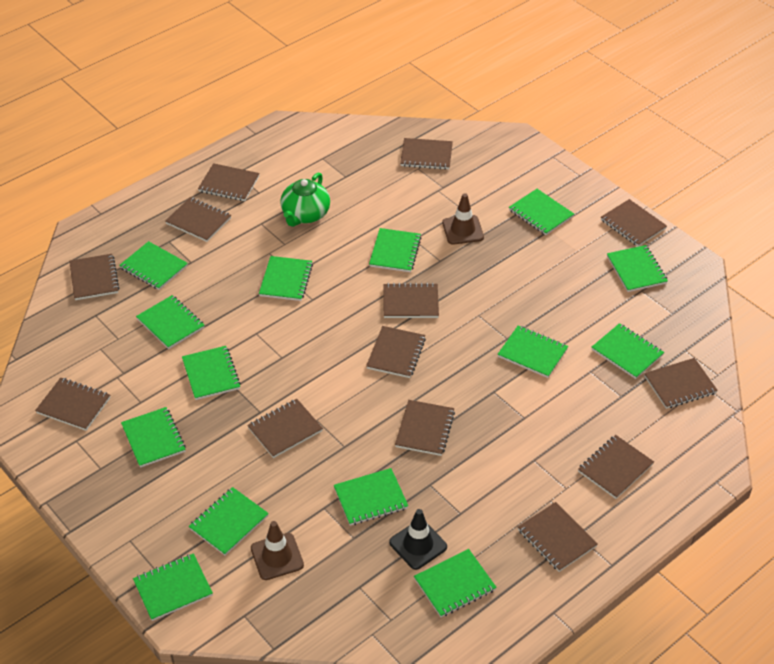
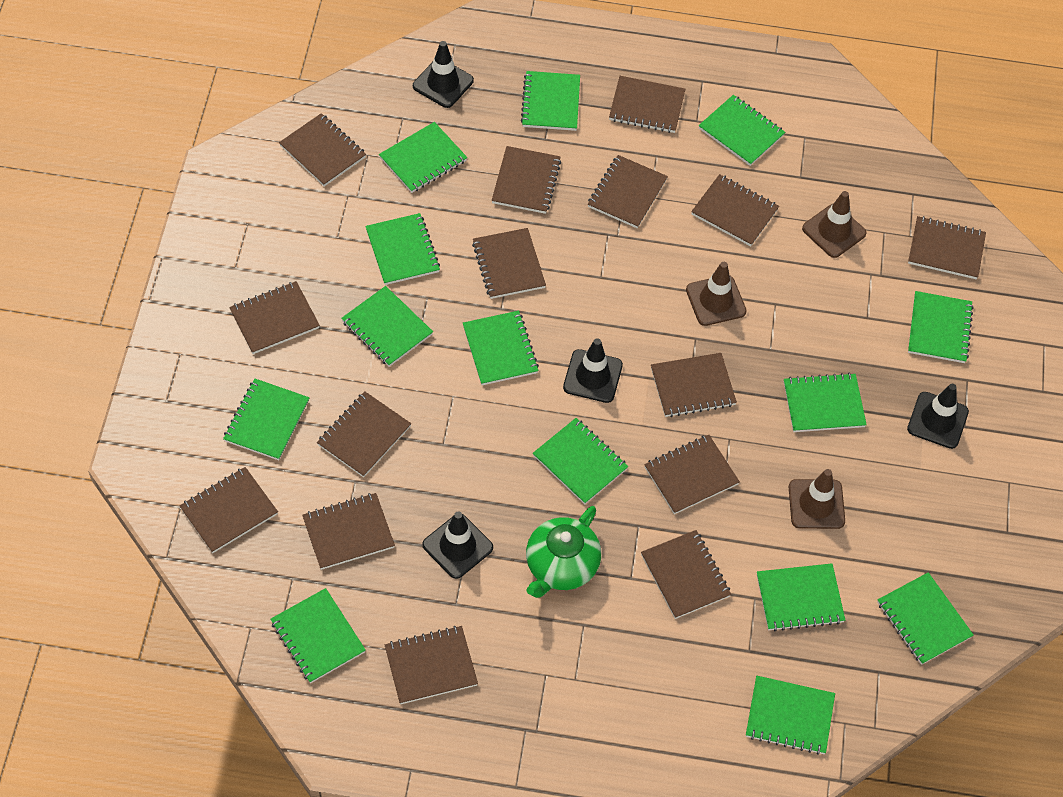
black traffic cone: [389,509,447,570] = 1 -> [413,41,474,108] [422,511,493,579] [563,338,623,403] [907,384,969,449] = 4
brown notebook: [35,378,110,431] [69,254,119,300] [165,197,231,242] [198,163,260,201] [247,399,323,458] [366,326,426,378] [383,283,439,318] [395,400,455,456] [400,138,453,170] [518,502,598,572] [578,435,654,499] [601,199,667,246] [644,358,718,409] = 13 -> [180,467,278,553] [229,281,320,354] [279,113,366,186] [302,493,395,570] [317,391,411,477] [385,626,478,704] [472,228,546,299] [492,146,561,214] [588,155,668,228] [609,76,685,133] [641,530,731,619] [644,435,740,514] [651,353,737,417] [691,174,779,246] [908,216,986,279] = 15
brown traffic cone: [251,521,304,580] [442,193,484,245] = 2 -> [686,262,747,326] [789,469,845,529] [802,191,866,258] = 3

